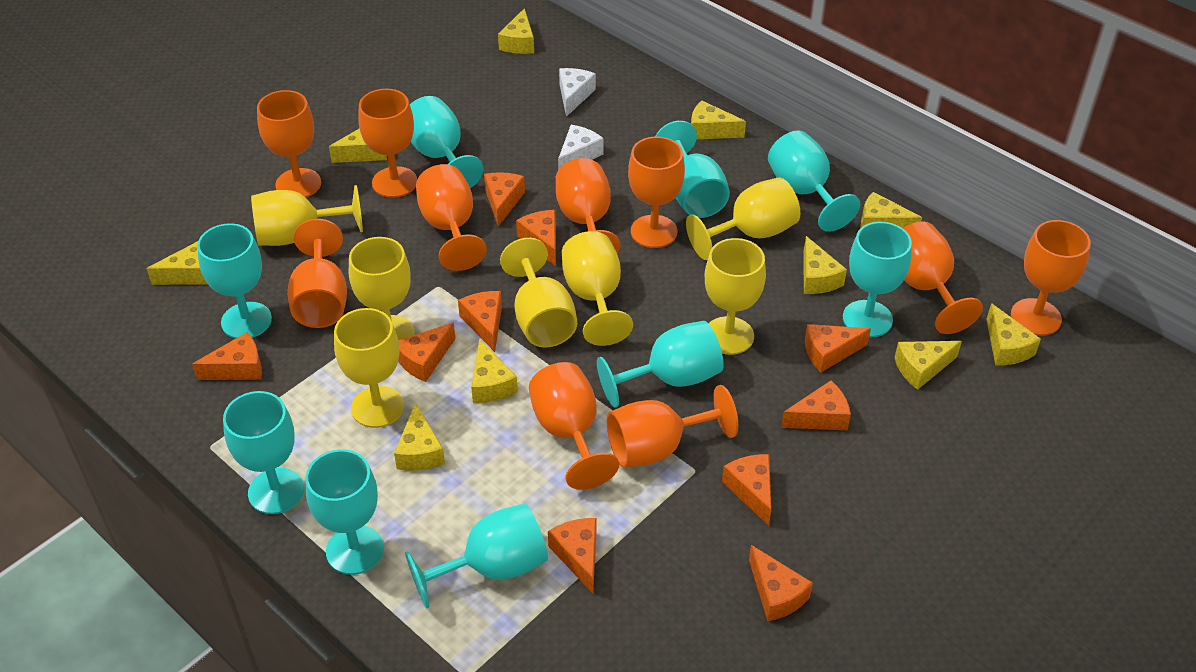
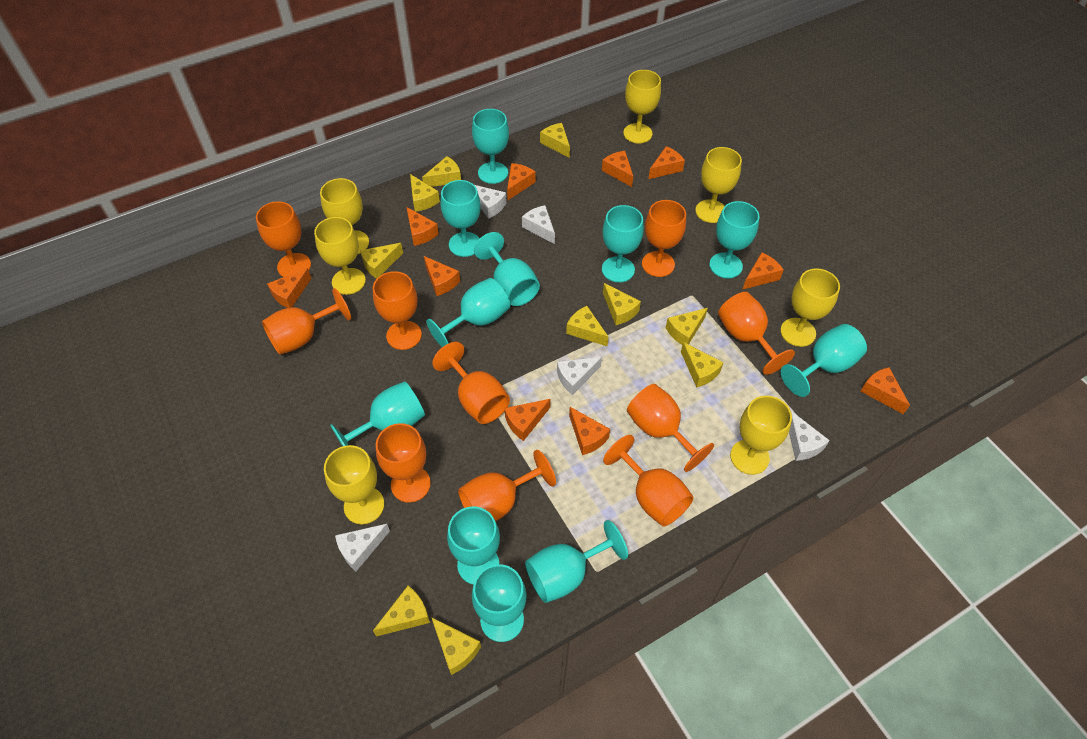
turquoise goblet: [197,223,272,339] [223,391,304,514] [305,449,384,575] [405,504,548,609] [410,96,483,188] [597,321,724,408] [656,121,730,218] [768,130,860,232] [843,222,912,337] = 9 -> [330,381,425,446] [426,278,510,347] [441,180,481,257] [447,507,500,585] [472,109,509,184] [472,564,526,642] [474,232,540,306] [525,520,628,603] [602,205,644,283] [709,201,759,278] [781,324,867,397] = 11
white cheese: [558,125,604,170] [559,68,596,117] = 2 -> [335,524,390,571] [475,185,507,219] [522,205,555,244] [557,357,602,395] [789,410,830,461] = 5

